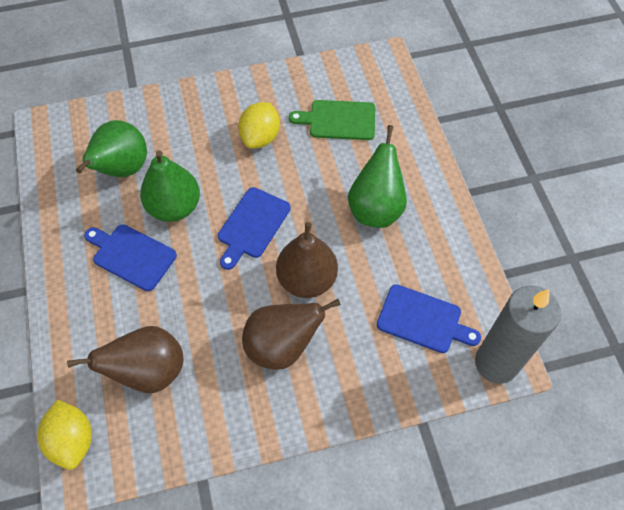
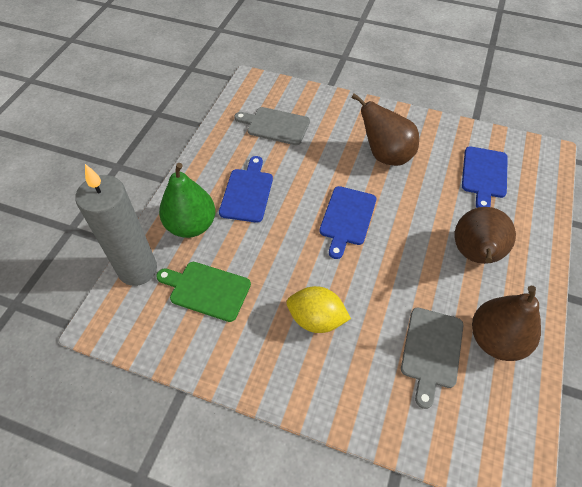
green pear: [76,120,147,177] [140,150,200,222] [348,125,407,228] = 3 -> [159,163,215,238] = 1
grey cutting board: none = 0 -> [234,107,310,145] [401,308,463,409] = 2
yellow lemon: [37,399,92,470] [238,102,280,149] = 2 -> [286,286,351,333] = 1

